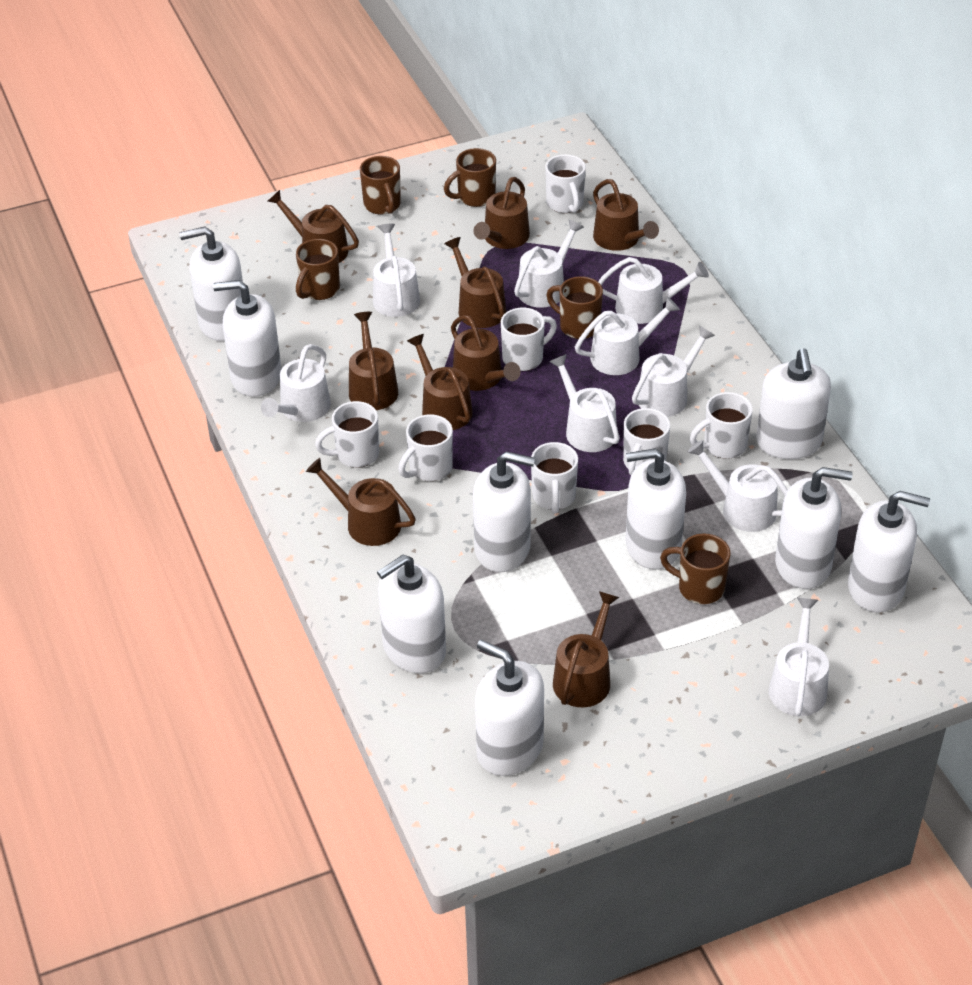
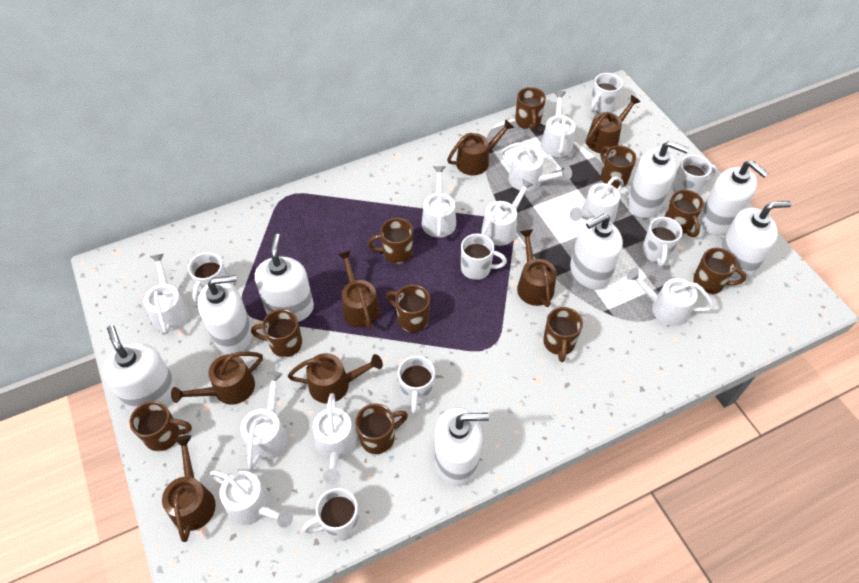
brown mug: [296,239,340,300] [360,156,401,215] [444,148,496,207] [547,276,603,339] [660,534,730,604] = 5 -> [130,401,192,452] [251,309,302,357] [355,403,408,454] [367,218,413,264] [386,285,430,332] [515,87,546,131] [543,307,583,362] [600,145,636,189] [665,190,704,237] [693,248,746,294] = 10
brown watering can: [268,190,359,263] [306,458,416,546] [349,312,398,410] [407,334,473,430] [444,237,506,328] [451,315,521,391] [473,177,530,249] [553,591,619,707] [593,179,659,251] = 9 -> [162,435,216,542] [171,352,263,405] [288,353,383,403] [338,250,380,329] [447,119,514,175] [517,229,556,307] [586,95,641,154] = 7
white soap dispenser: [179,226,243,341] [213,280,282,397] [377,555,446,673] [473,452,535,572] [475,640,544,776] [626,448,686,570] [756,348,831,459] [775,467,853,589] [848,491,930,613] = 9 -> [102,325,177,412] [198,275,253,354] [255,234,314,322] [434,407,489,486] [570,214,623,290] [627,141,689,218] [699,160,769,235] [719,201,792,280] = 8
white watering can: [261,344,331,422] [373,224,420,317] [514,219,584,308] [549,354,620,452] [575,297,680,375] [598,257,709,324] [632,326,715,417] [688,440,788,532] [769,597,829,716] = 9 -> [143,254,190,334] [210,470,293,528] [241,371,288,469] [313,393,357,484] [422,166,456,238] [481,178,534,246] [500,142,572,191] [541,91,575,157] [570,176,624,223] [627,268,714,326] = 10

